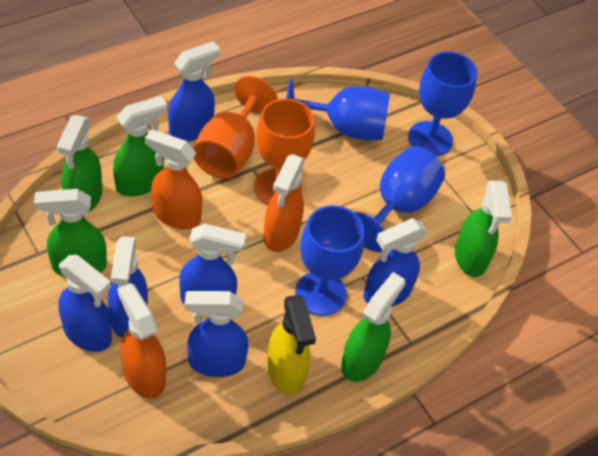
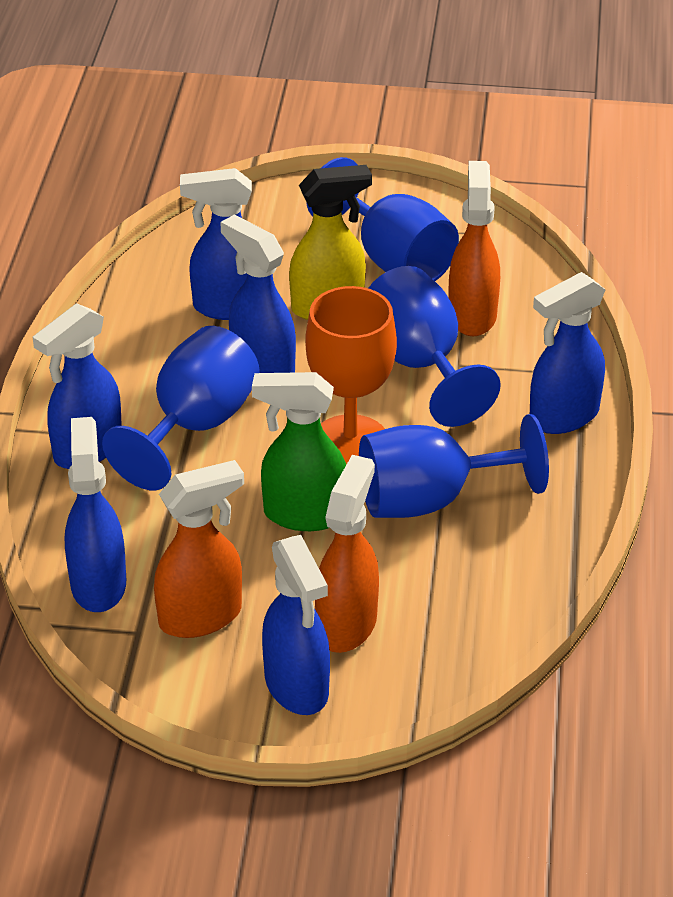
green spray bottle: [34,189,107,277] [57,115,102,212] [113,96,167,197] [341,272,405,382] [455,181,512,277] = 5 -> [252,372,346,531] = 1
orange goblet: [193,76,277,179] [254,99,315,205] = 2 -> [305,286,397,465] = 1

